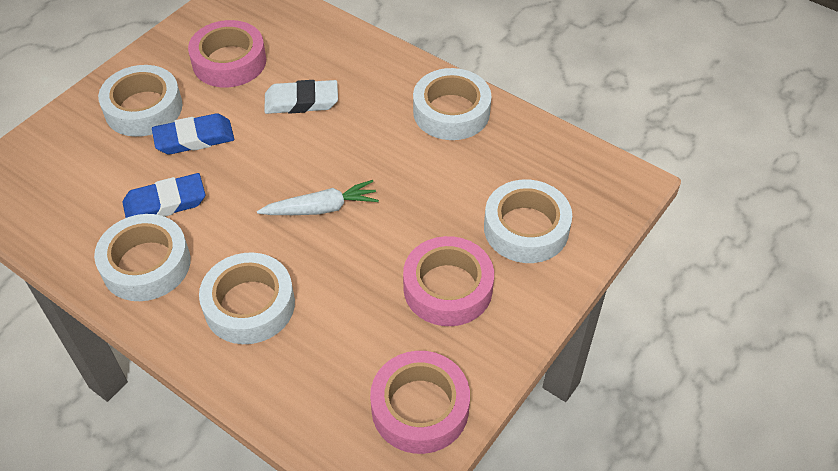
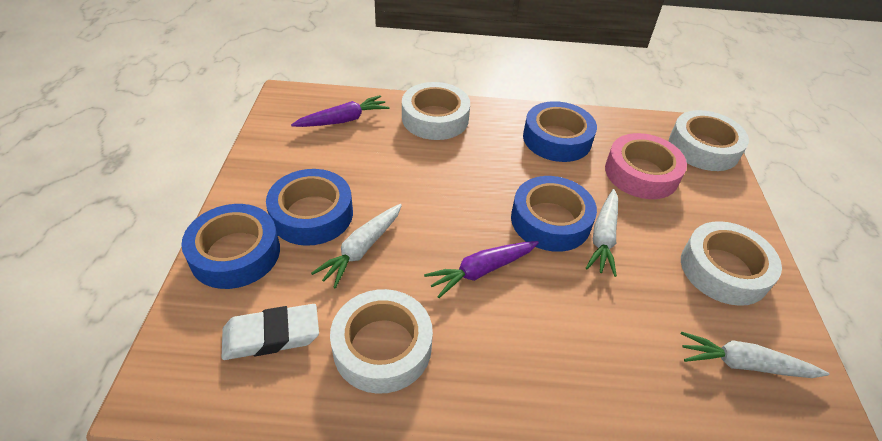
blue eraser: [123,173,205,218] [152,113,234,155] = 2 -> none = 0
blue tape: none = 0 -> [181,204,280,289] [266,169,353,246] [511,176,597,252] [523,101,597,162] = 4
pink tape: [188,20,266,87] [370,351,470,454] [403,236,494,326] = 3 -> [605,133,687,199] = 1
purple carrot: none = 0 -> [291,95,389,127] [424,241,539,298] = 2
white carrot: [257,180,379,215] = 1 -> [311,204,402,289] [586,189,618,277] [681,331,829,378] = 3
white tape: [94,214,190,301] [98,65,182,137] [199,252,295,344] [413,68,491,140] [484,180,572,263] = 5 -> [330,289,433,394] [402,82,470,140] [669,110,749,171] [681,221,782,306] = 4

